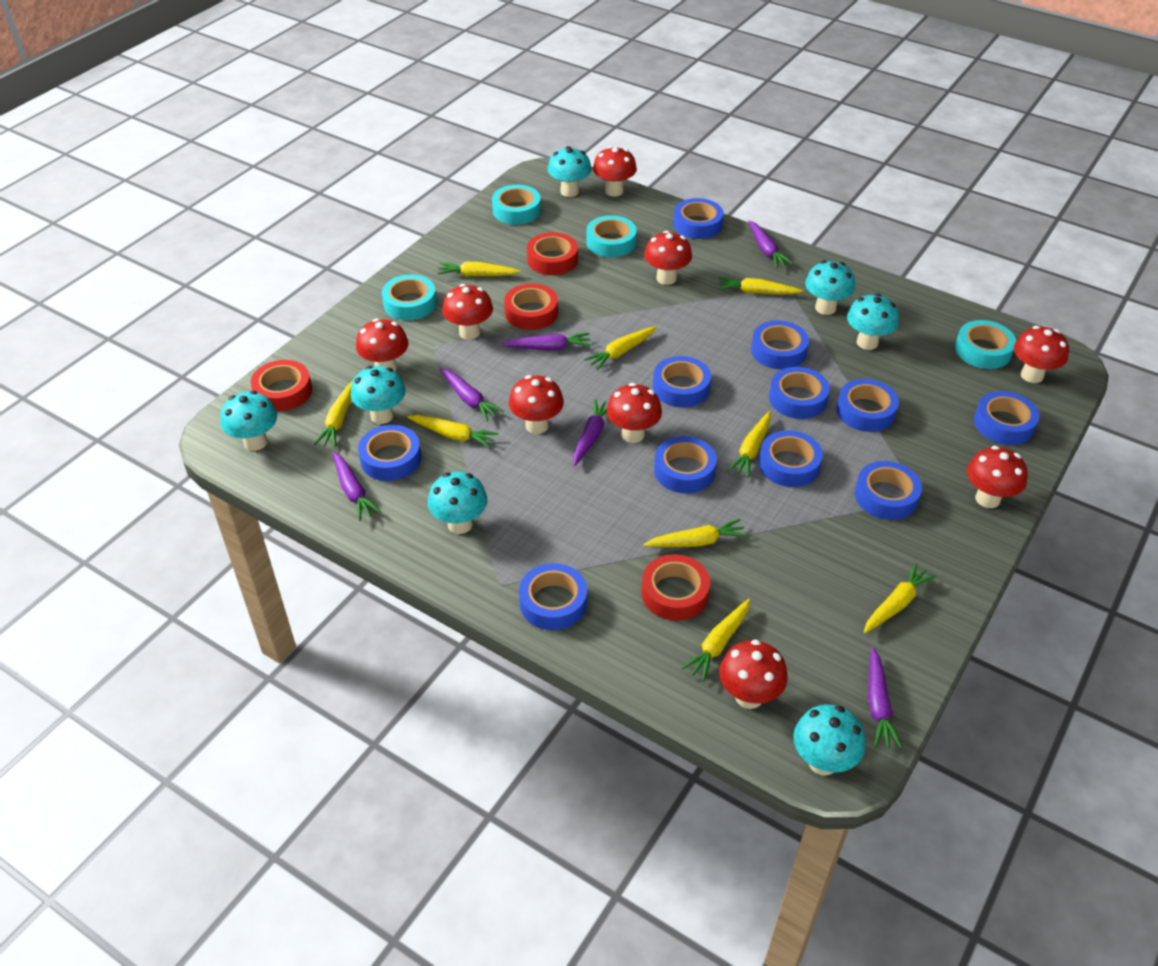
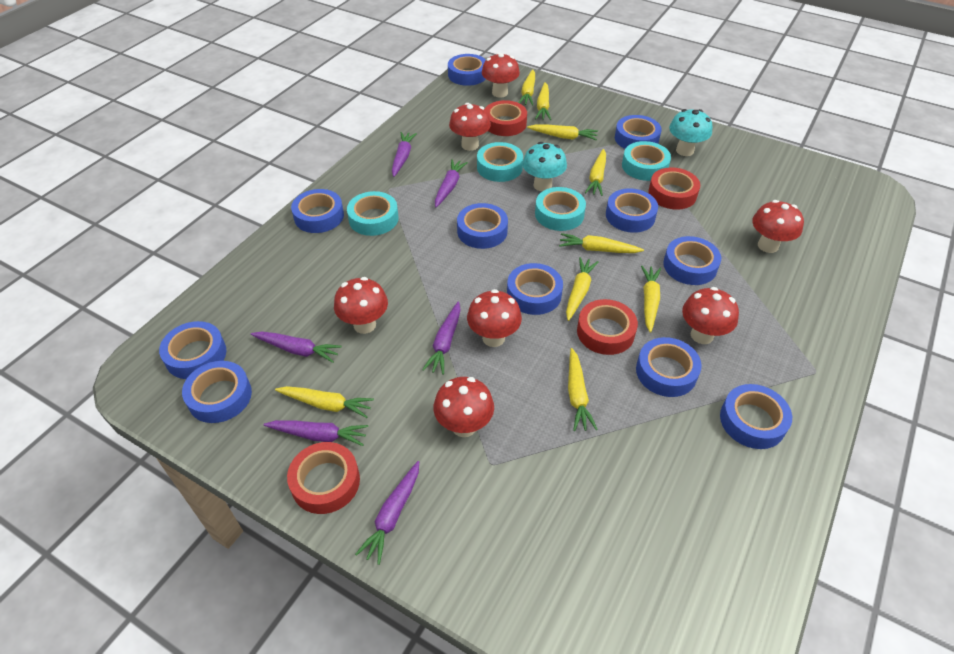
red mushroom: [356,318,408,371] [442,284,493,340] [509,375,564,434] [593,146,637,196] [607,383,662,443] [644,231,692,285] [719,640,788,709] [967,446,1028,508] [1014,326,1069,383] = 9 -> [334,277,388,334] [433,377,494,437] [449,103,491,151] [467,289,522,347] [482,53,520,98] [682,287,739,344] [752,200,804,253] = 7
turquoise mushroom: [220,391,277,451] [351,366,406,424] [428,472,487,534] [548,146,592,197] [794,705,865,776] [805,260,855,315] [847,293,899,350] = 7 -> [522,142,567,191] [669,109,712,156] = 2

